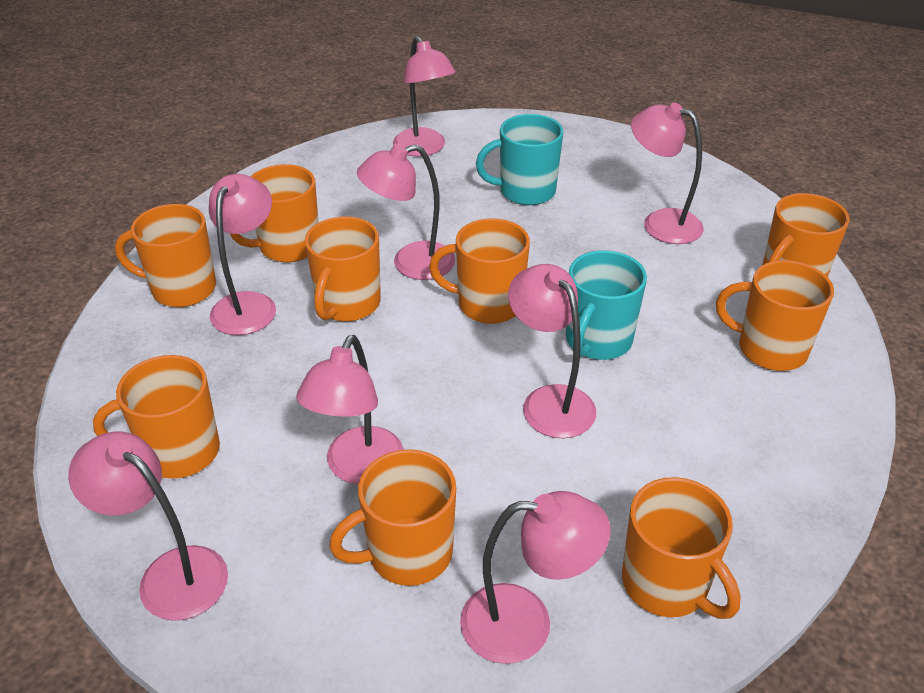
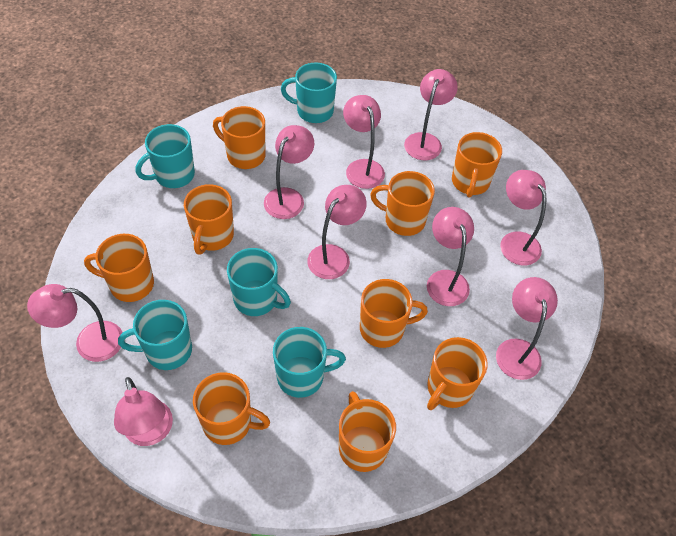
pink lamp: [68,431,228,621] [209,174,276,335] [296,335,403,485] [357,144,456,280] [393,36,456,157] [460,491,610,664] [508,264,596,438] [631,102,704,244] = 8 -> [27,284,123,362] [114,377,173,446] [264,125,314,219] [307,185,367,279] [343,95,385,189] [404,69,458,160] [427,207,474,306] [496,277,558,380] [500,170,546,265] = 9
turquoise mug: [476,114,563,205] [566,250,647,360] = 2 -> [118,300,192,370] [135,124,195,188] [227,248,291,316] [273,327,346,398] [281,62,337,123] = 5

